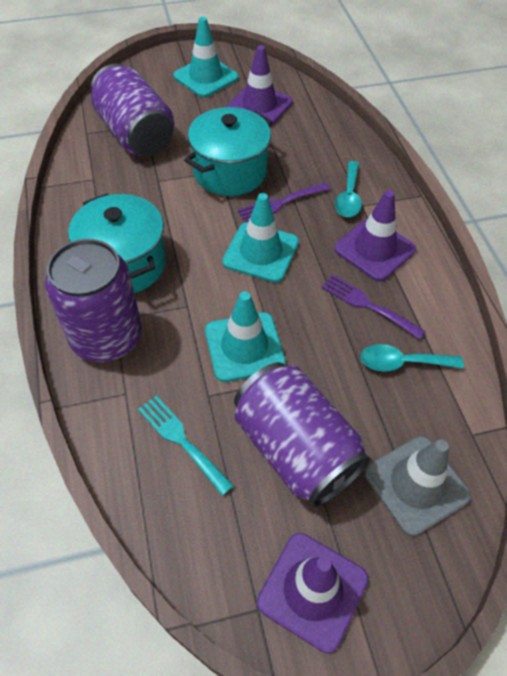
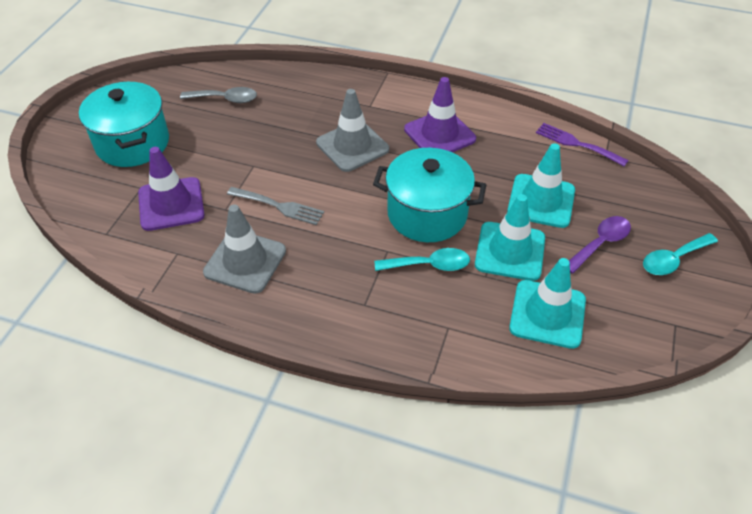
grey fork: none = 0 -> [227,187,324,225] = 1
grey spoon: none = 0 -> [180,87,257,103] = 1
grey traffic cone: [365,436,471,536] = 1 -> [203,204,286,294] [316,89,389,172] = 2
purple can: [45,239,142,362] [90,64,175,156] [234,362,370,507] = 3 -> none = 0
purple fork: [237,182,331,222] [321,275,425,339] = 2 -> [536,123,628,166] = 1
purple spoon: none = 0 -> [569,216,631,274] = 1
purple traffic cone: [226,45,293,127] [257,533,368,653] [334,190,416,281] = 3 -> [138,147,205,231] [404,77,476,152] = 2
turquoise fork: [138,396,234,496] = 1 -> none = 0

